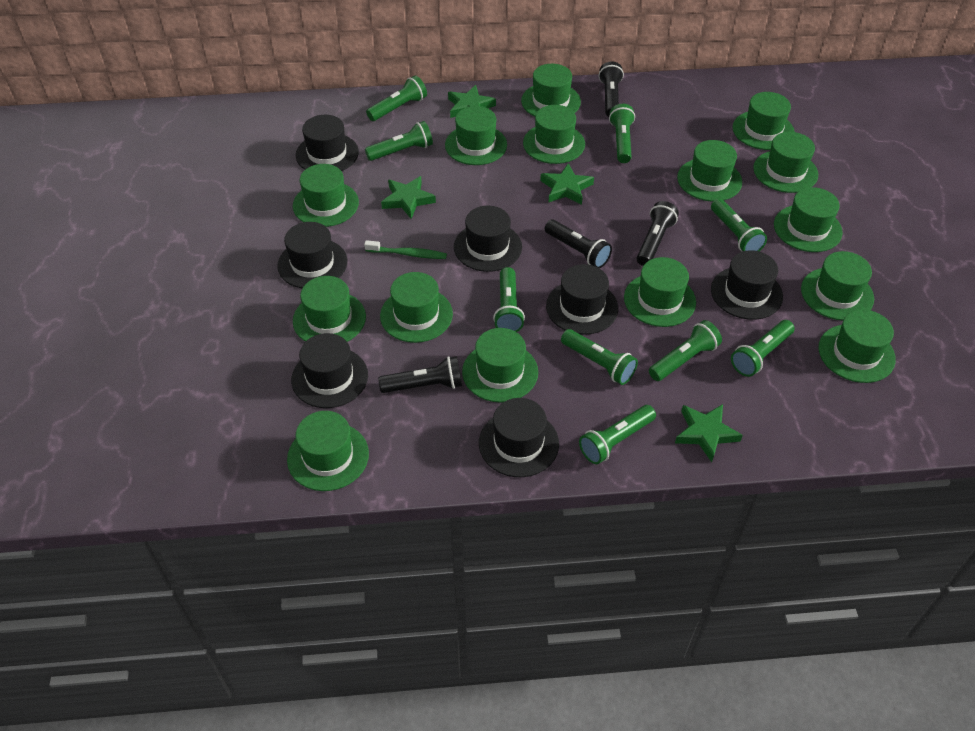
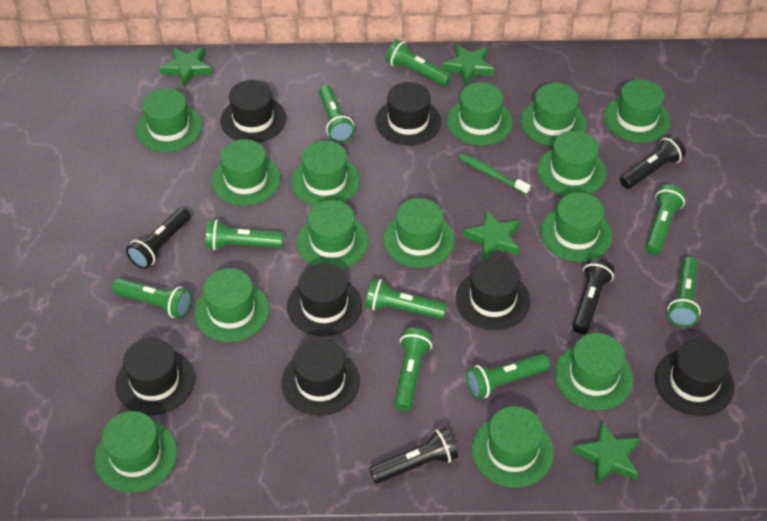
green hat: [287,411,369,491] [293,164,359,227] [293,276,366,342] [380,272,453,343] [445,106,507,165] [462,328,538,403] [521,64,581,116] [523,105,585,164] [624,257,696,327] [677,140,742,201] [732,92,795,150] [753,132,818,193] [774,187,843,252] [801,251,874,321] [819,310,896,383] = 15 -> [95,411,178,493] [136,88,202,152] [194,268,269,342] [212,139,281,206] [291,141,360,206] [297,200,368,269] [383,198,455,268] [447,82,513,145] [472,406,554,488] [520,83,586,146] [538,131,606,196] [540,192,612,262] [555,333,633,410] [604,79,670,143] = 14

